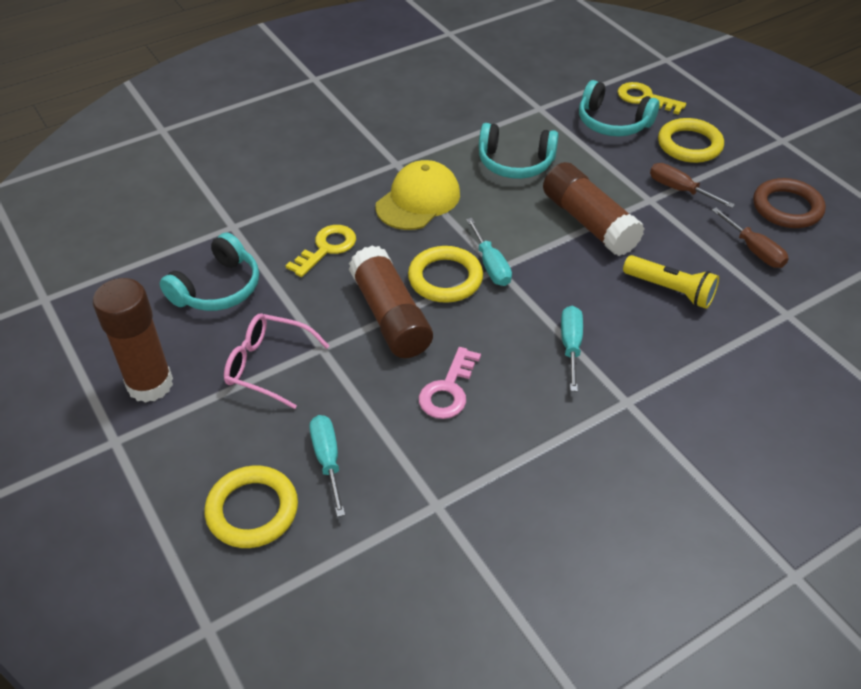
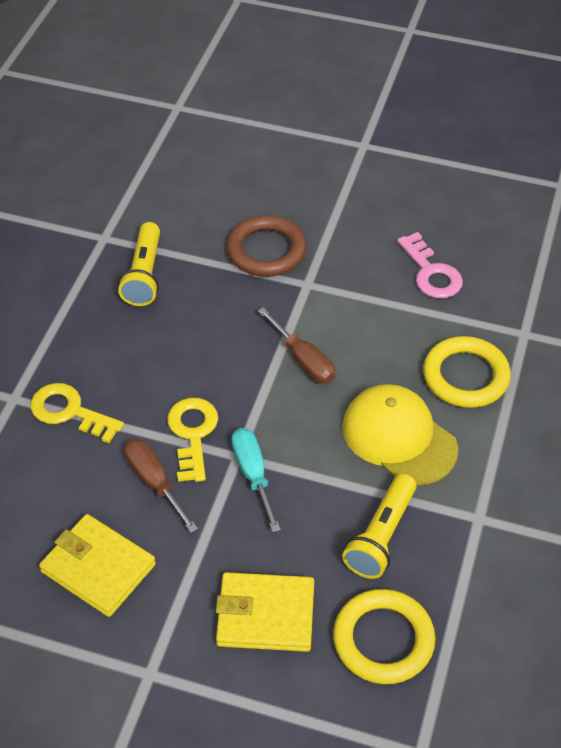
brown glue stick: [93,278,173,403] [349,245,433,358] [543,162,645,256] = 3 -> none = 0
pink glasses: [224,313,329,409] = 1 -> none = 0
turquoise headphones: [160,232,259,311] [479,123,559,179] [579,80,660,136] = 3 -> none = 0
turquoise screwdriver: [310,415,345,517] [466,218,512,286] [561,306,583,392] = 3 -> [231,428,281,532] = 1
yellow flashlight: [623,255,719,309] = 1 -> [118,222,160,306] [342,474,416,579] = 2
yellow ring: [205,465,298,548] [408,246,483,303] [658,118,724,163] = 3 -> [333,589,436,684] [423,336,511,408] = 2
yellow wallet: none = 0 -> [39,514,156,617] [216,572,314,652] = 2

